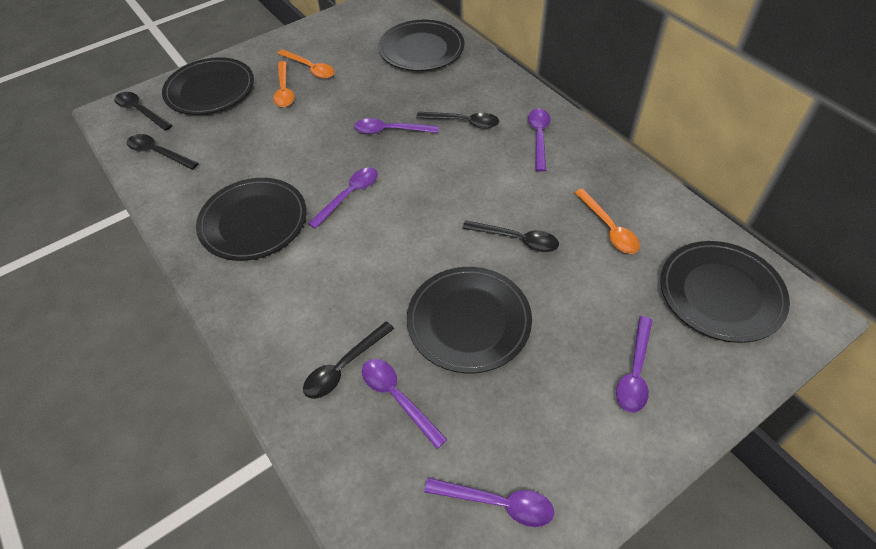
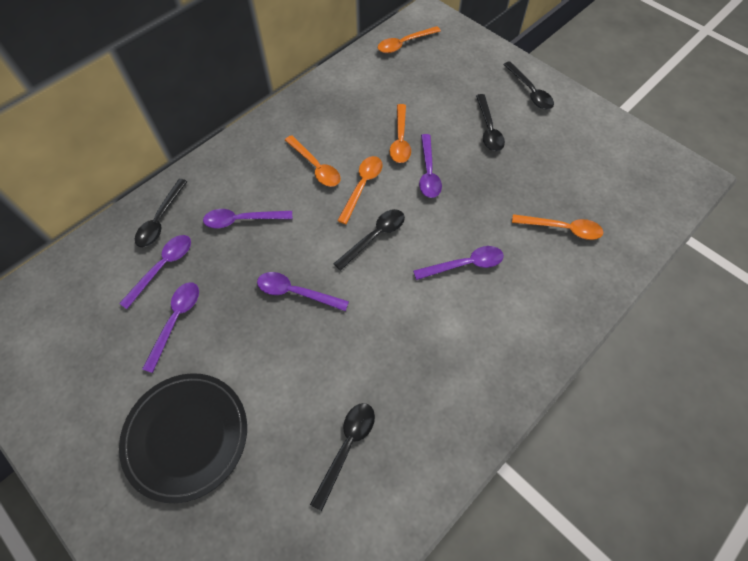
black plate: [162,57,254,115] [196,178,307,261] [378,20,464,71] [407,267,532,373] [660,241,790,343] = 5 -> [119,373,247,503] = 1
orange spoon: [273,61,295,107] [277,49,335,79] [574,189,640,254] = 3 -> [285,135,341,187] [337,156,383,224] [378,26,441,53] [390,104,411,163] [512,214,604,240] = 5

